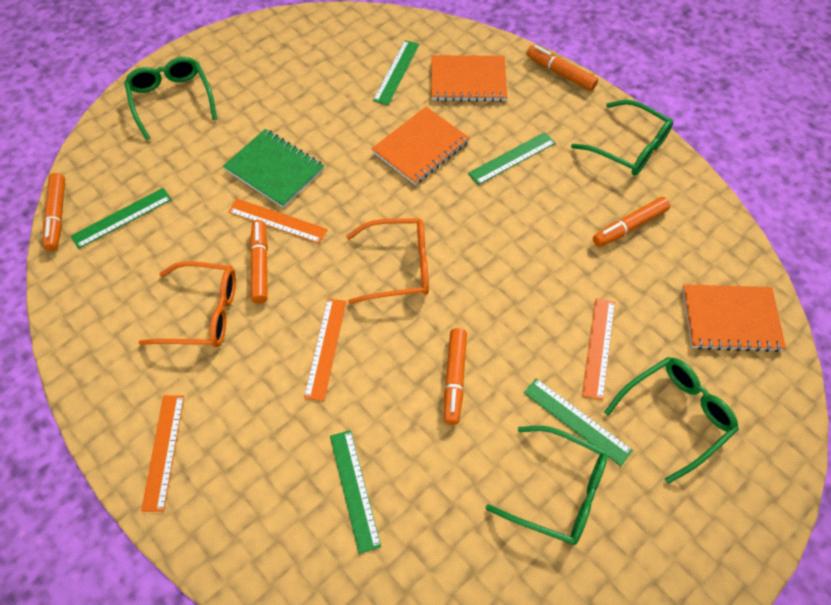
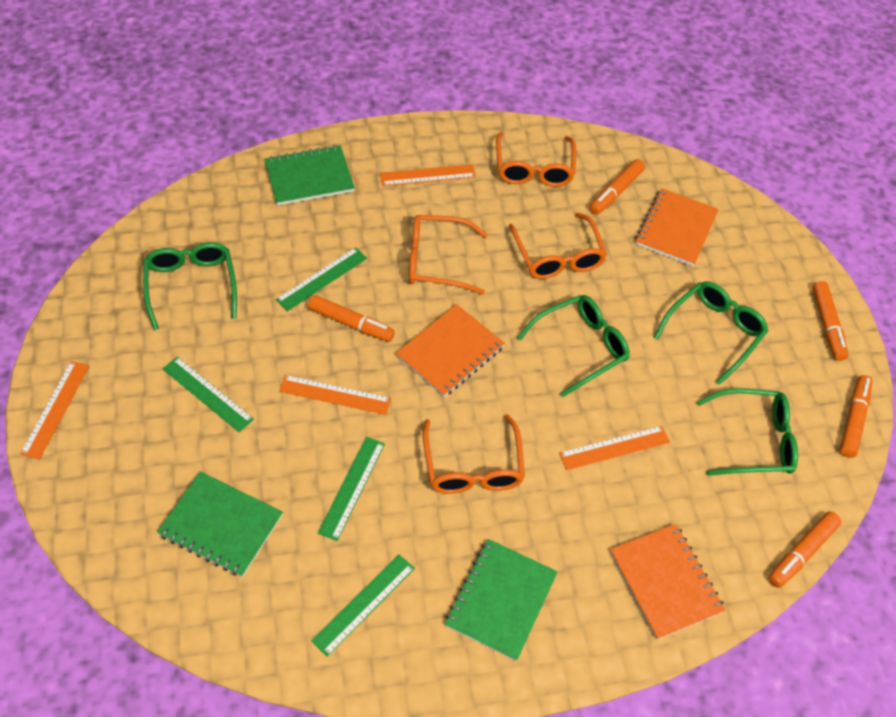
green notebook: [223,129,324,208] = 1 -> [157,471,283,577] [264,145,355,206] [445,539,558,661] = 3
green ruler: [71,188,172,249] [330,430,381,554] [373,40,419,105] [468,132,556,185] [524,378,633,466] = 5 -> [163,357,254,432] [276,247,367,311] [311,554,415,657] [318,437,385,541] = 4
orange glasses: [138,261,236,347] [346,218,429,304] = 2 -> [409,215,488,294] [423,414,525,494] [496,132,576,187] [509,213,607,279] = 4

